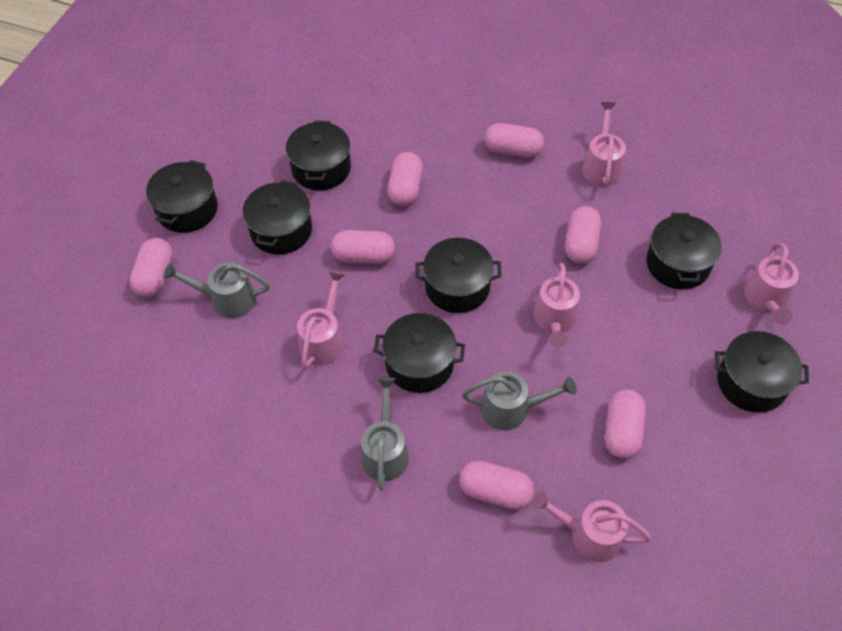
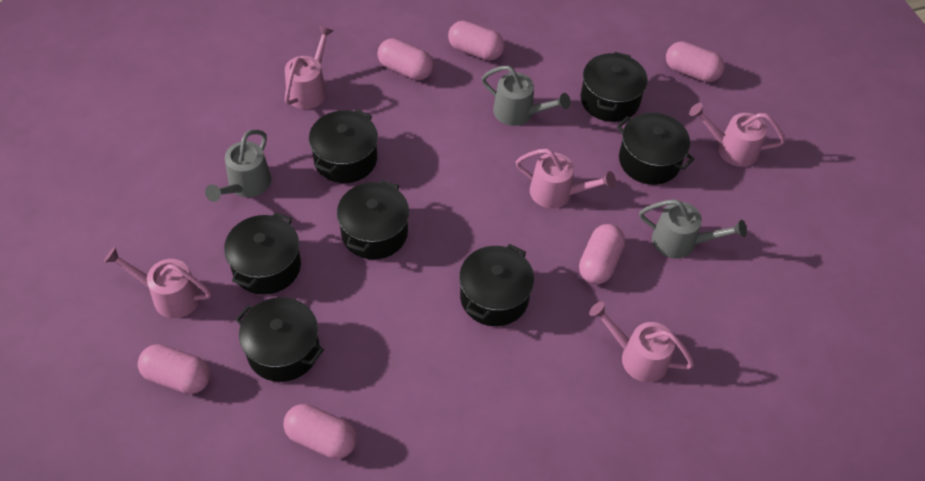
pink capsule: [129,238,173,298] [331,230,395,264] [387,152,423,206] [459,460,534,510] [485,123,544,158] [565,206,601,264] [605,389,646,459] = 7 -> [138,344,210,394] [283,404,357,459] [378,38,433,80] [448,21,505,61] [579,224,625,284] [666,42,725,82] = 6

